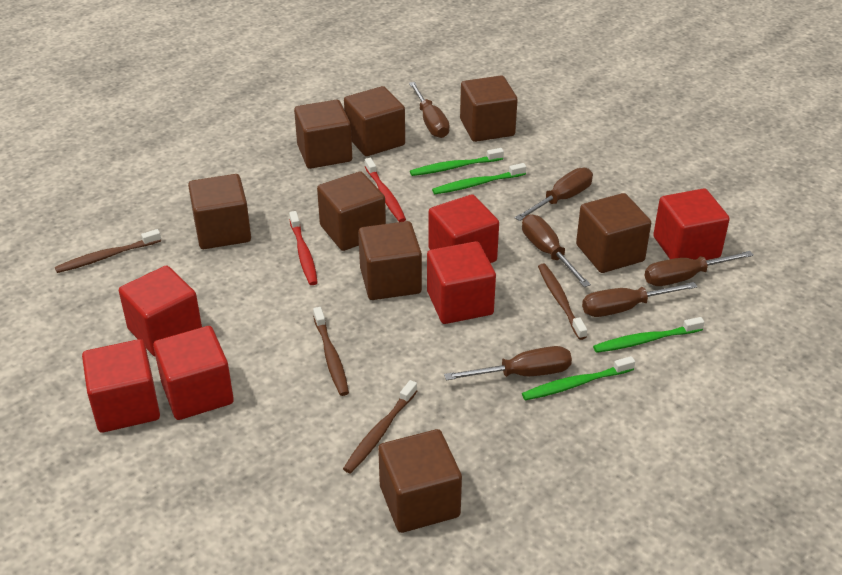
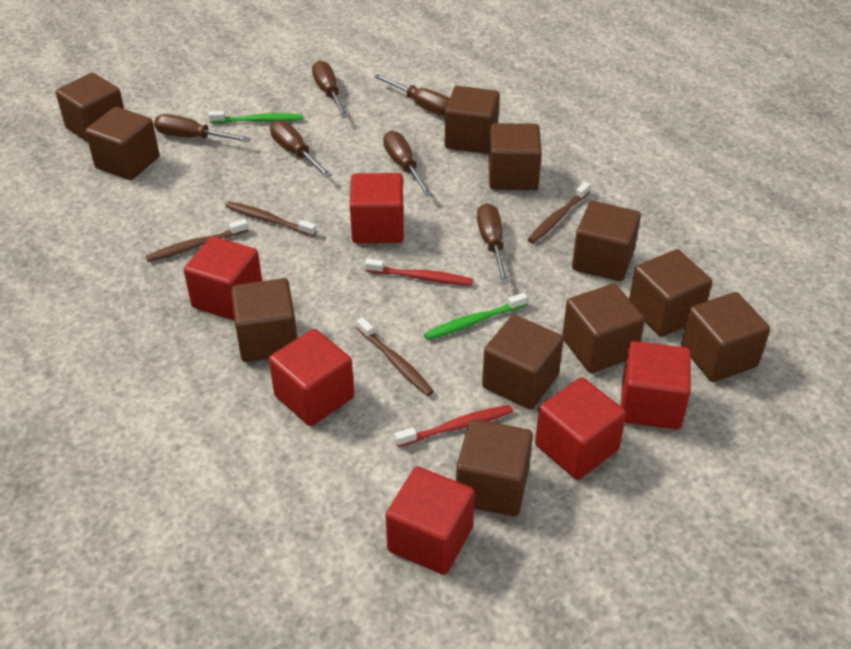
brown cube: [188,174,251,249] [294,100,352,169] [317,172,386,251] [344,86,405,156] [358,221,422,300] [378,429,462,533] [460,76,518,142] [576,193,651,273] = 8 -> [56,73,124,142] [85,107,160,180] [231,278,297,362] [445,86,500,154] [456,419,533,517] [482,315,563,410] [489,123,542,190] [562,284,645,373] [572,201,641,281] [629,249,712,337] [681,292,770,382] = 11
green toothbrush: [410,148,504,176] [432,163,526,194] [522,356,635,400] [593,317,705,353] = 4 -> [209,111,303,123] [424,293,528,340] = 2

